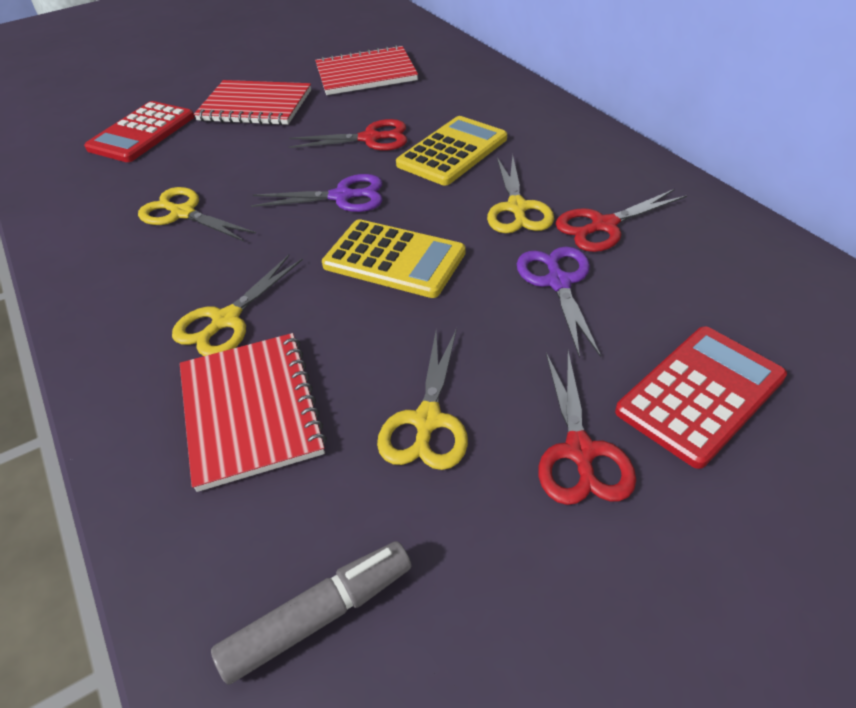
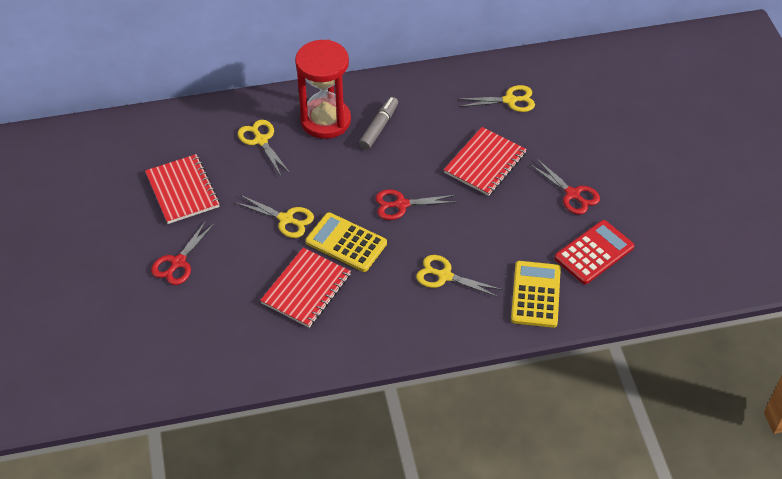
purple scissors: [251,174,383,212] [517,246,601,358] = 2 -> none = 0
red calculator: [84,101,195,162] [615,327,787,469] = 2 -> [555,220,634,284] = 1
red hourglass: none = 0 -> [295,39,351,139] = 1

